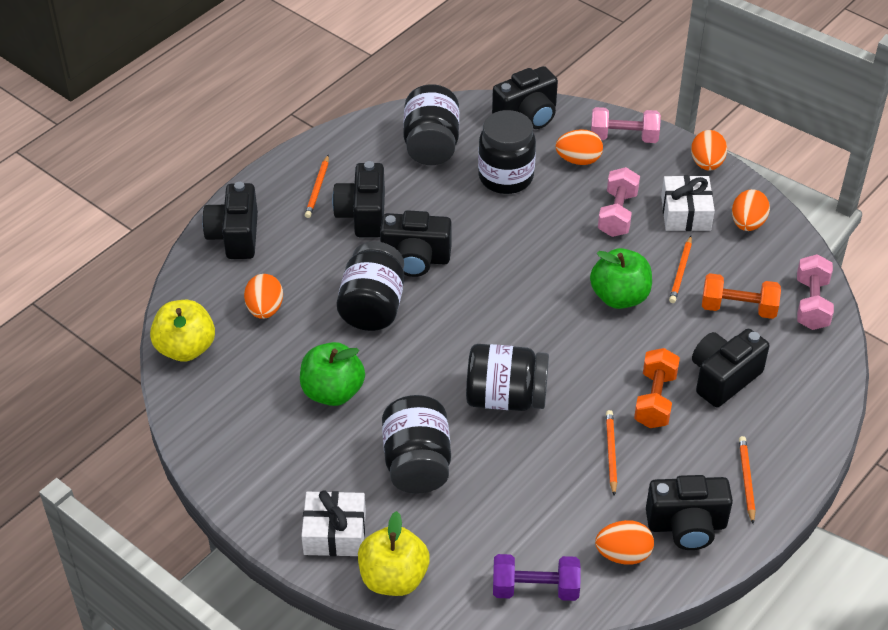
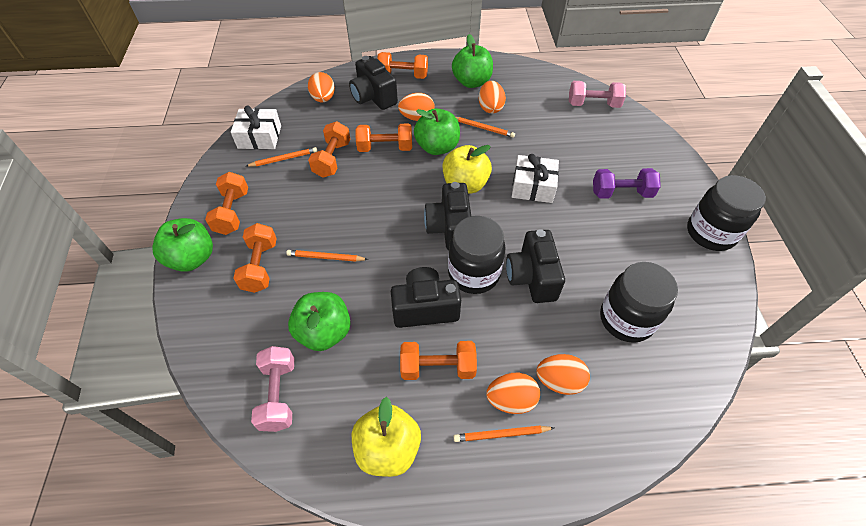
black camera: [202,182,258,259] [332,161,385,237] [380,210,452,277] [492,66,558,129] [646,475,733,550] [692,329,769,407] = 6 -> [349,56,398,110] [391,267,461,328] [424,182,471,250] [506,229,565,303] = 4
black jar: [337,241,405,331] [382,395,451,494] [403,84,459,165] [466,344,549,411] [478,110,536,194] = 5 -> [448,216,506,294] [600,262,678,343] [687,175,766,251] = 3
green apple: [300,342,365,406] [590,248,652,309] = 2 -> [152,218,213,272] [288,292,351,351] [414,108,460,155] [452,34,493,88] = 4
orange dumbbell: [634,348,680,428] [702,273,781,319] = 2 -> [205,172,248,235] [233,223,277,293] [308,121,350,178] [355,123,412,152] [377,52,428,79] [400,341,477,380] = 6
pink dumbbell: [591,107,661,143] [598,167,640,237] [797,254,834,330] = 3 -> [251,346,294,432] [569,81,626,108] = 2

